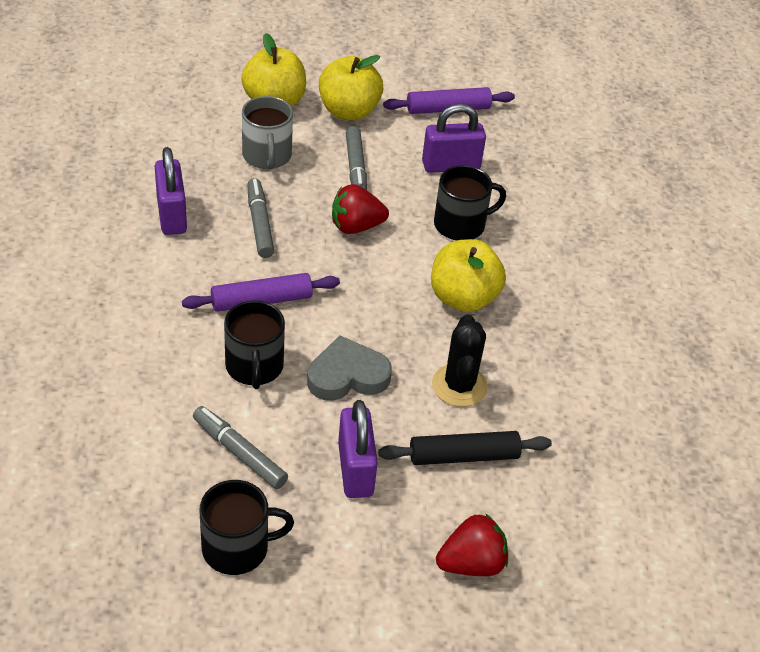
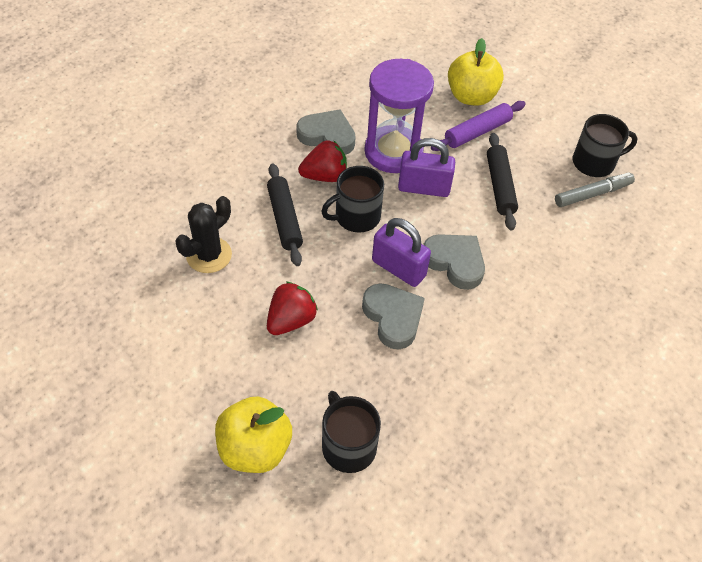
black rolling pin: [378,431,552,465] = 1 -> [267,163,303,266] [487,133,518,231] = 2
grey heart: [307,335,392,401] = 1 -> [296,109,356,155] [362,283,425,349] [424,234,485,290] = 3
grey marker: [193,406,288,489] [247,178,274,258] [346,126,367,190] = 3 -> [555,172,635,207] = 1
grey mug: [242,96,293,169] = 1 -> none = 0
purple hourglass: none = 0 -> [364,59,434,173] = 1
purple padlock: [155,147,187,235] [338,400,378,498] [422,103,486,173] = 3 -> [372,218,431,287] [398,138,455,197] = 2
purple rolling pin: [182,273,340,312] [383,87,515,114] = 2 -> [431,101,526,151] = 1
yellow apple: [241,33,306,107] [319,55,383,120] [431,239,506,312] = 3 -> [215,397,292,473] [448,38,504,106] = 2

